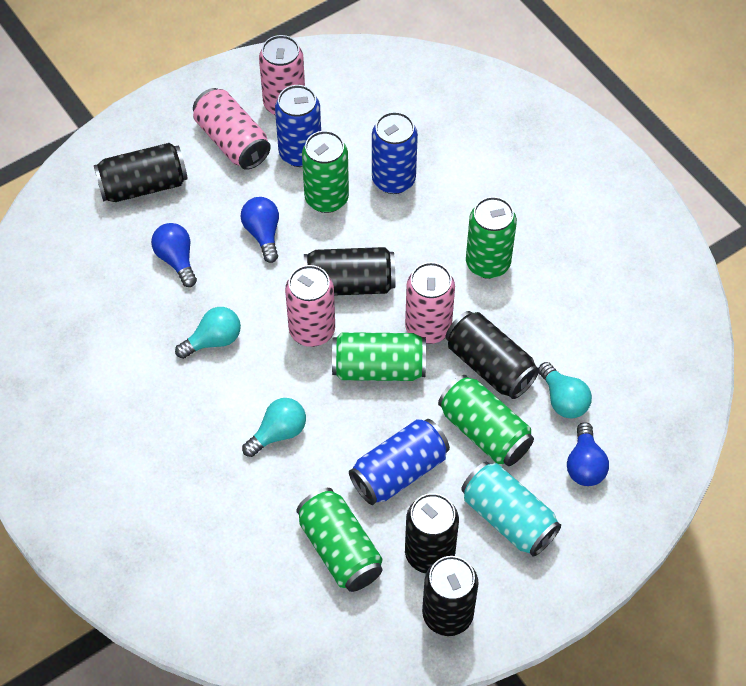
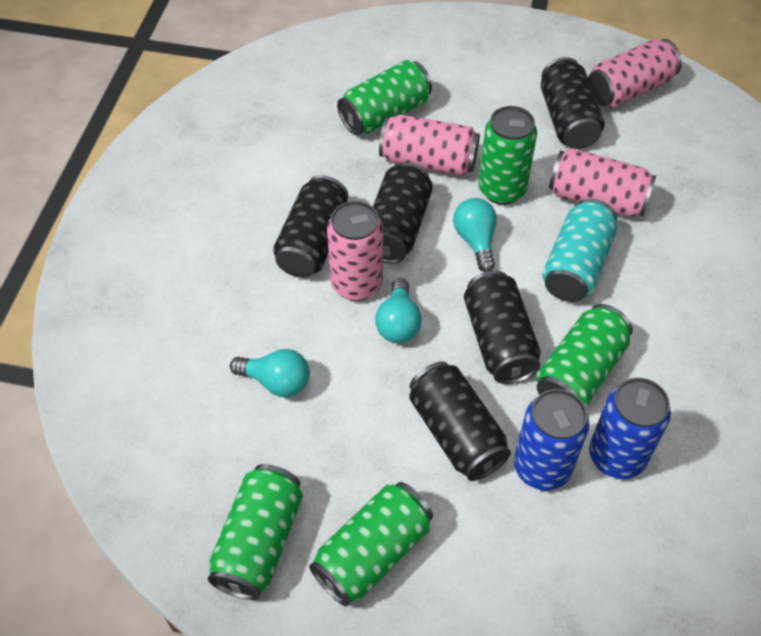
blue can: [275,85,321,167] [349,419,450,505] [372,112,418,194] = 3 -> [514,389,590,491] [589,378,671,479] = 2
blue light bulb: [151,223,197,287] [241,197,279,263] [567,422,609,486] = 3 -> none = 0

